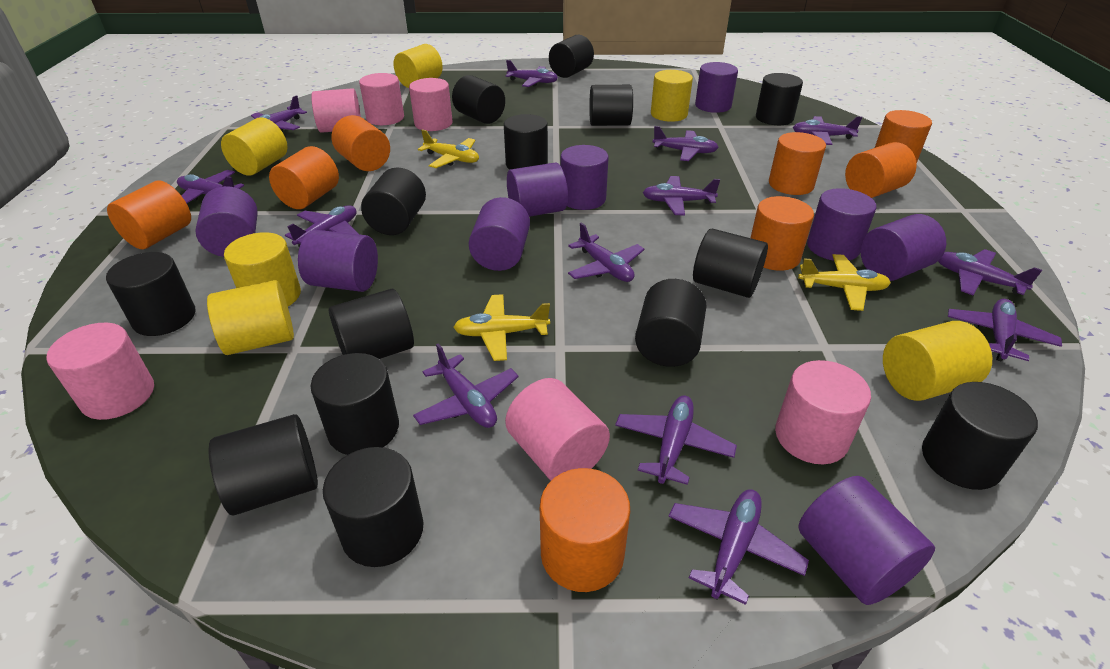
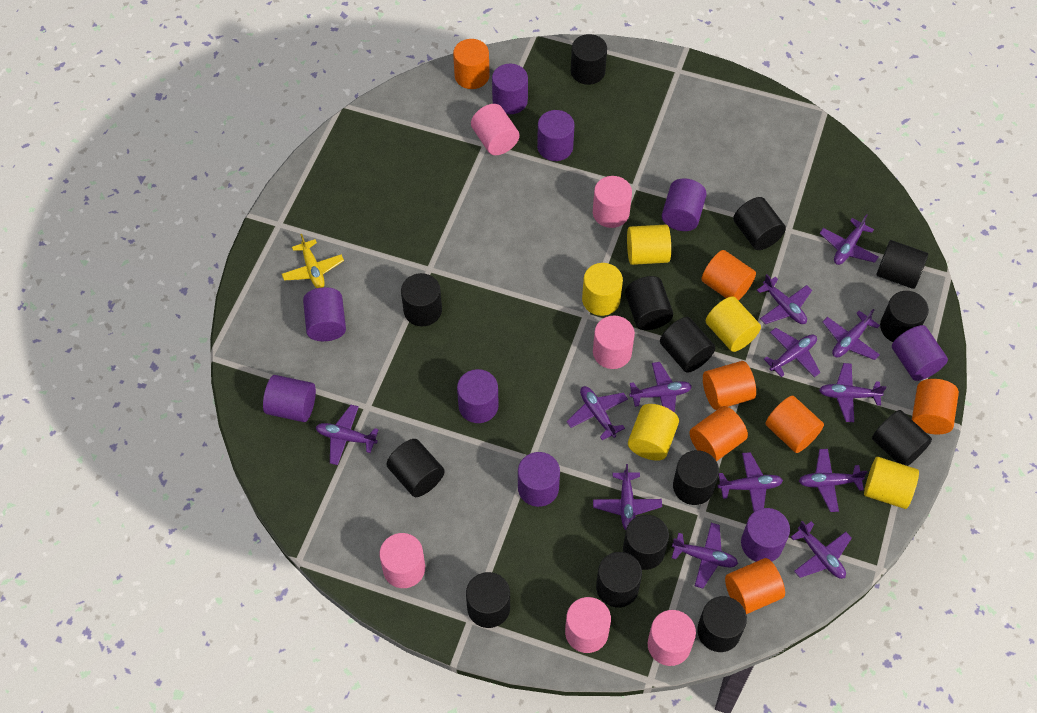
orange cylinder: [107,181,191,249] [269,146,339,209] [331,115,390,171] [540,468,630,592] [751,196,814,271] [769,132,826,195] [845,142,917,198] [875,110,932,164] = 8 -> [453,39,490,89] [689,406,748,462] [701,250,756,301] [703,361,756,410] [725,558,785,614] [765,396,824,453] [912,379,959,435] = 7
yellow cylinder: [207,280,294,355] [221,117,288,176] [224,232,301,306] [394,44,443,88] [651,70,693,122] [883,321,992,401] = 6 -> [582,263,623,316] [627,224,671,265] [628,404,679,461] [706,296,761,352] [864,457,919,509] = 5
yellow plane: [418,129,479,168] [453,294,550,361] [798,254,891,311] = 3 -> [282,234,344,288] = 1

